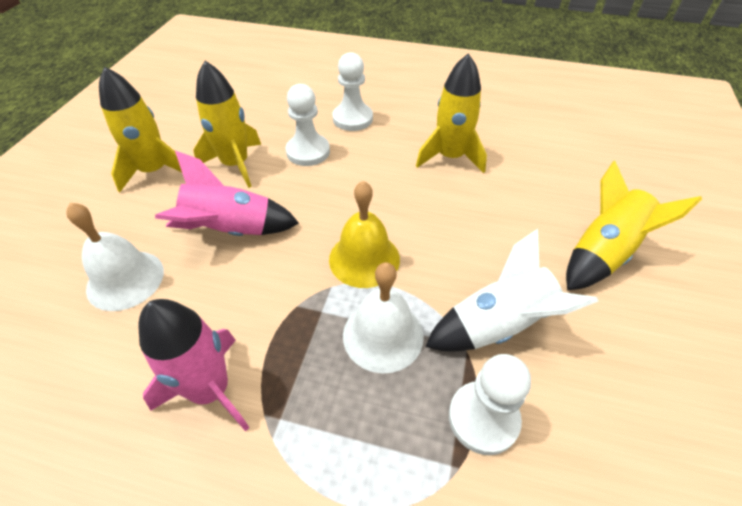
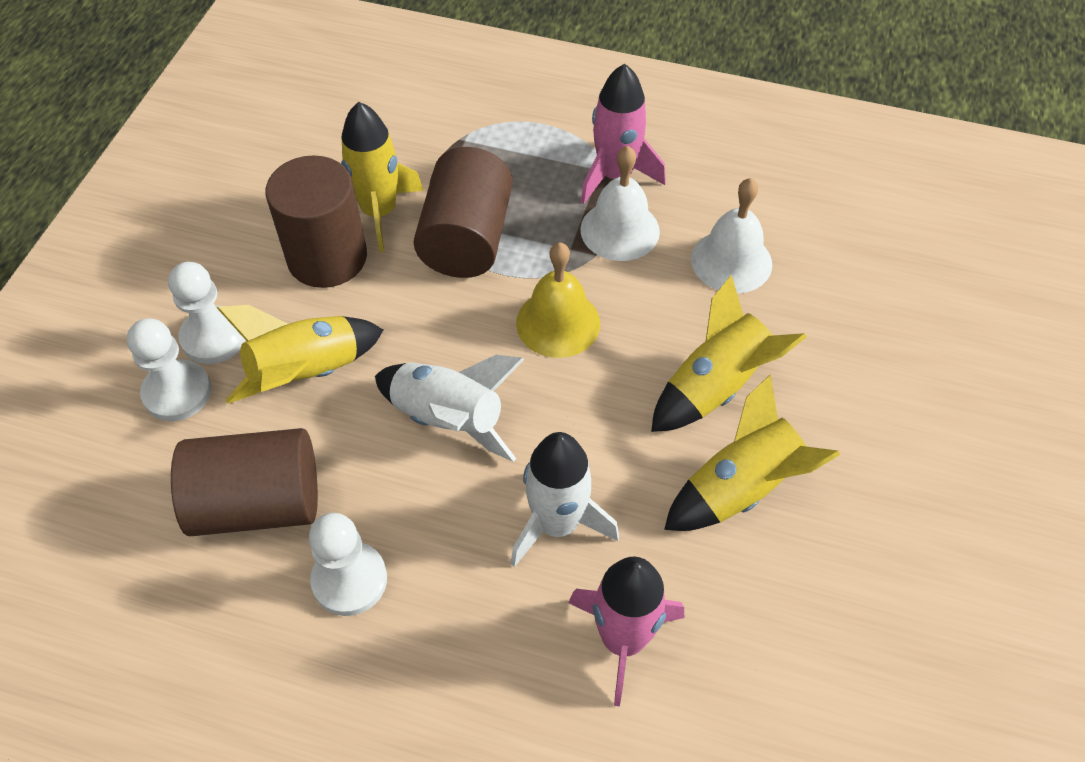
brown cylinder: none = 0 -> [171,428,318,536] [265,155,367,288] [414,147,513,278] = 3
white rocket: [425,229,598,352] = 1 -> [375,355,525,462] [511,432,619,567] = 2

